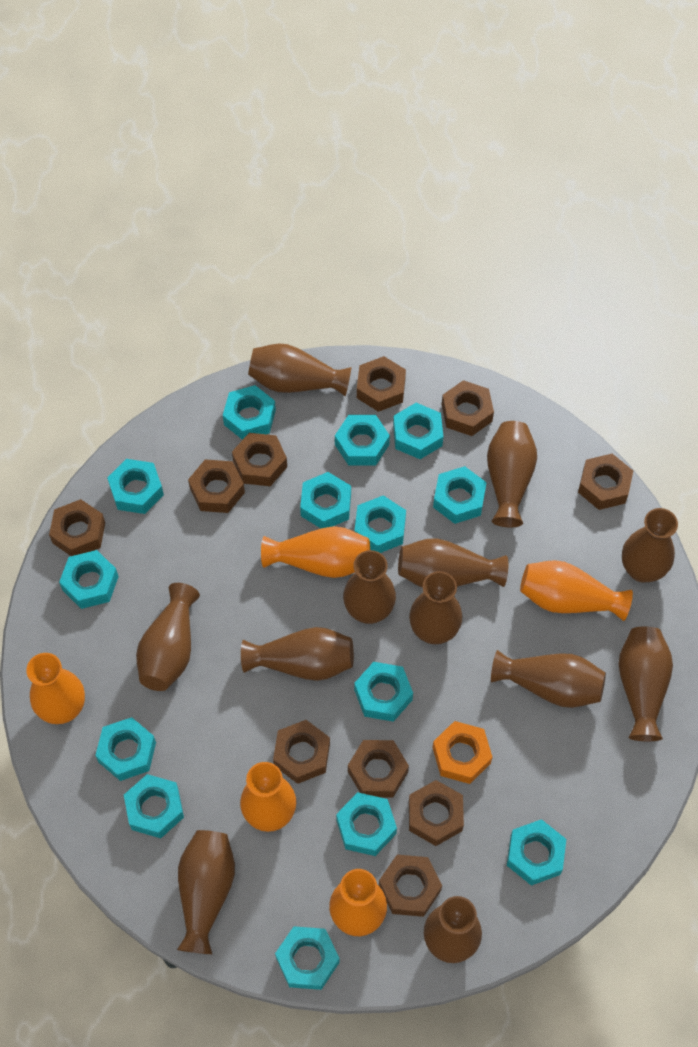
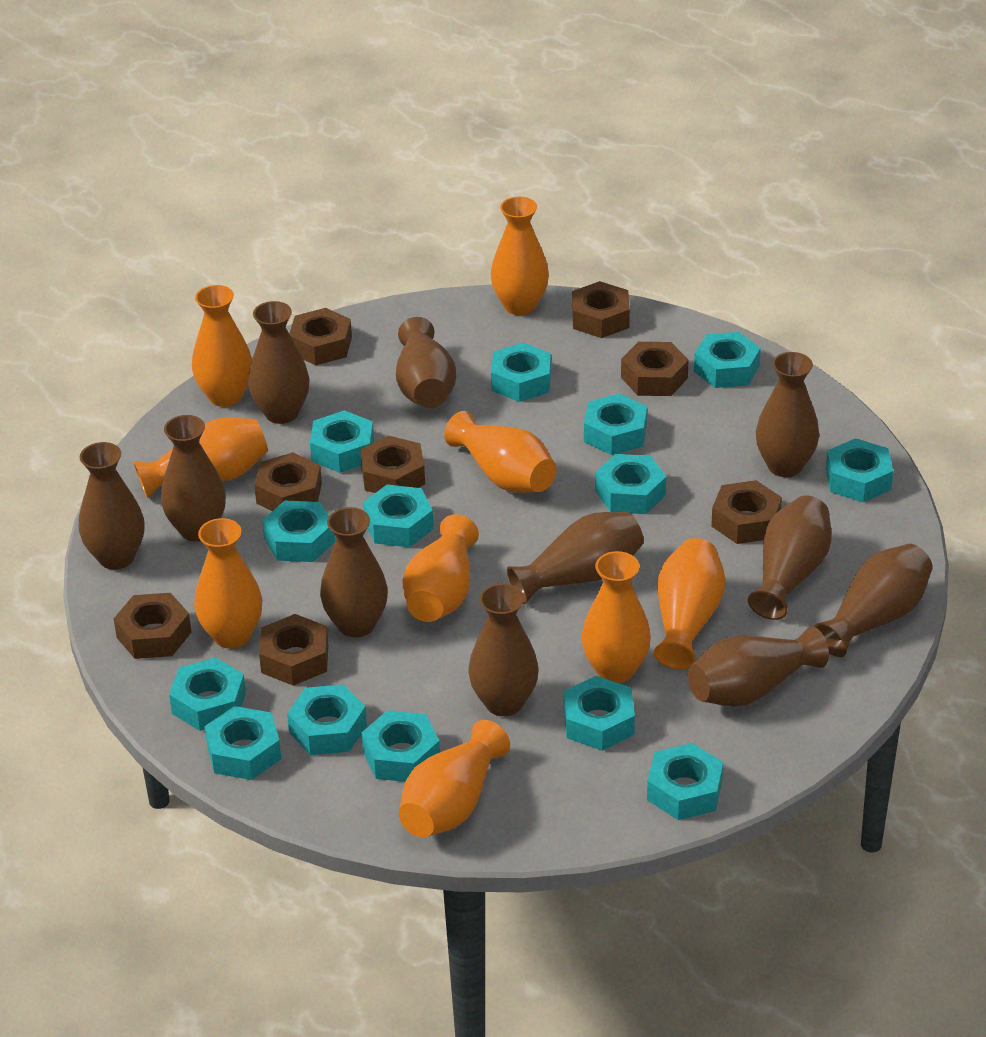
brown nut: [49,499,105,556] [188,459,245,513] [232,433,287,486] [273,720,330,784] [348,740,409,798] [357,356,406,412] [379,855,442,917] [409,780,464,846] [442,380,494,436] [578,454,633,510] = 10 -> [114,593,191,659] [254,452,322,511] [259,614,329,686] [289,308,352,365] [360,436,425,493] [572,281,630,338] [621,342,689,396] [711,480,782,544] = 8
brown vase: [136,583,200,691] [177,830,235,954] [241,627,354,681] [248,343,352,396] [343,550,396,624] [398,538,508,588] [409,571,462,644] [424,896,482,963] [487,421,537,527] [491,650,606,708] [619,626,673,741] [622,508,678,582] = 12 -> [79,442,145,570] [161,415,226,542] [248,301,310,424] [320,507,388,637] [396,317,456,408] [468,583,539,716] [507,512,644,604] [688,627,829,707] [748,495,832,620] [756,352,819,477] [814,544,933,657] = 11
orange nut: [433,721,492,784] = 1 -> none = 0
orange vase: [26,653,85,724] [240,762,296,832] [261,526,370,578] [329,869,387,936] [520,560,633,621] = 5 -> [134,418,268,498] [192,285,252,407] [194,518,262,649] [399,720,510,837] [403,514,479,622] [444,411,556,493] [491,197,549,315] [581,551,651,683] [654,538,725,669] = 9

